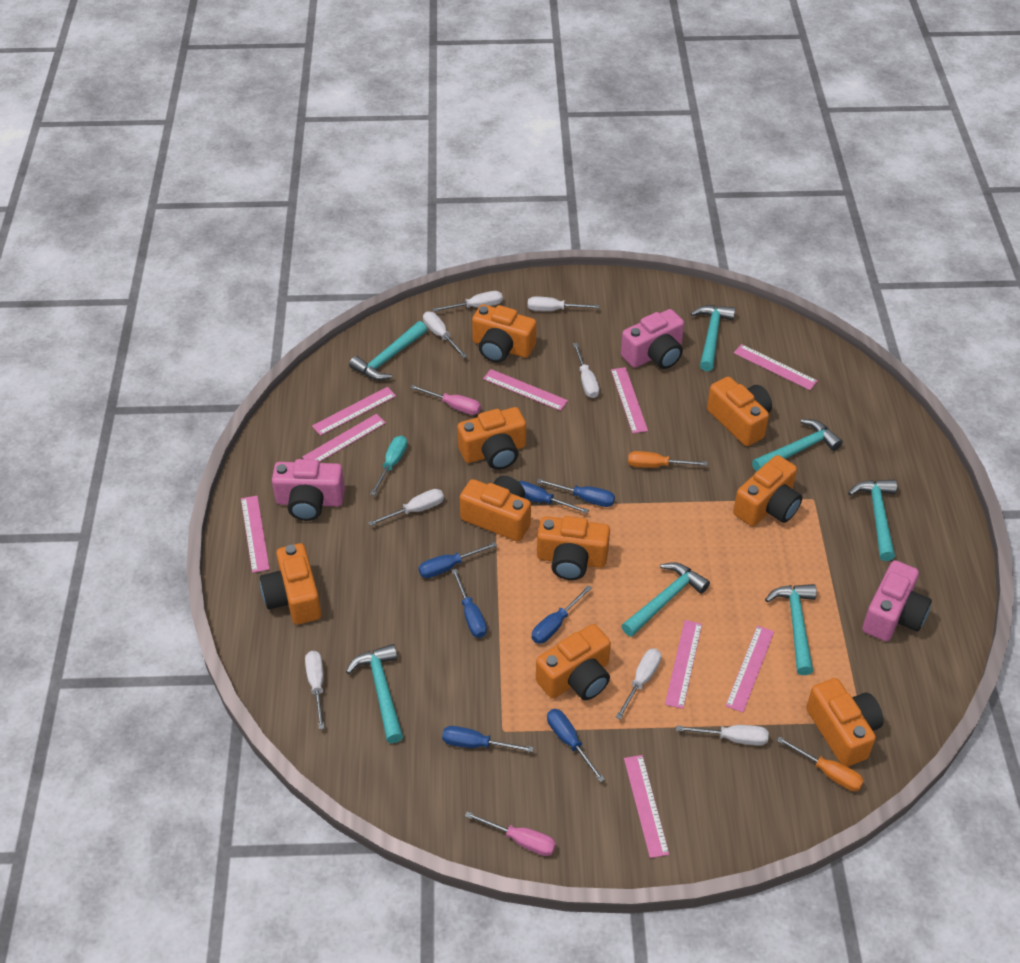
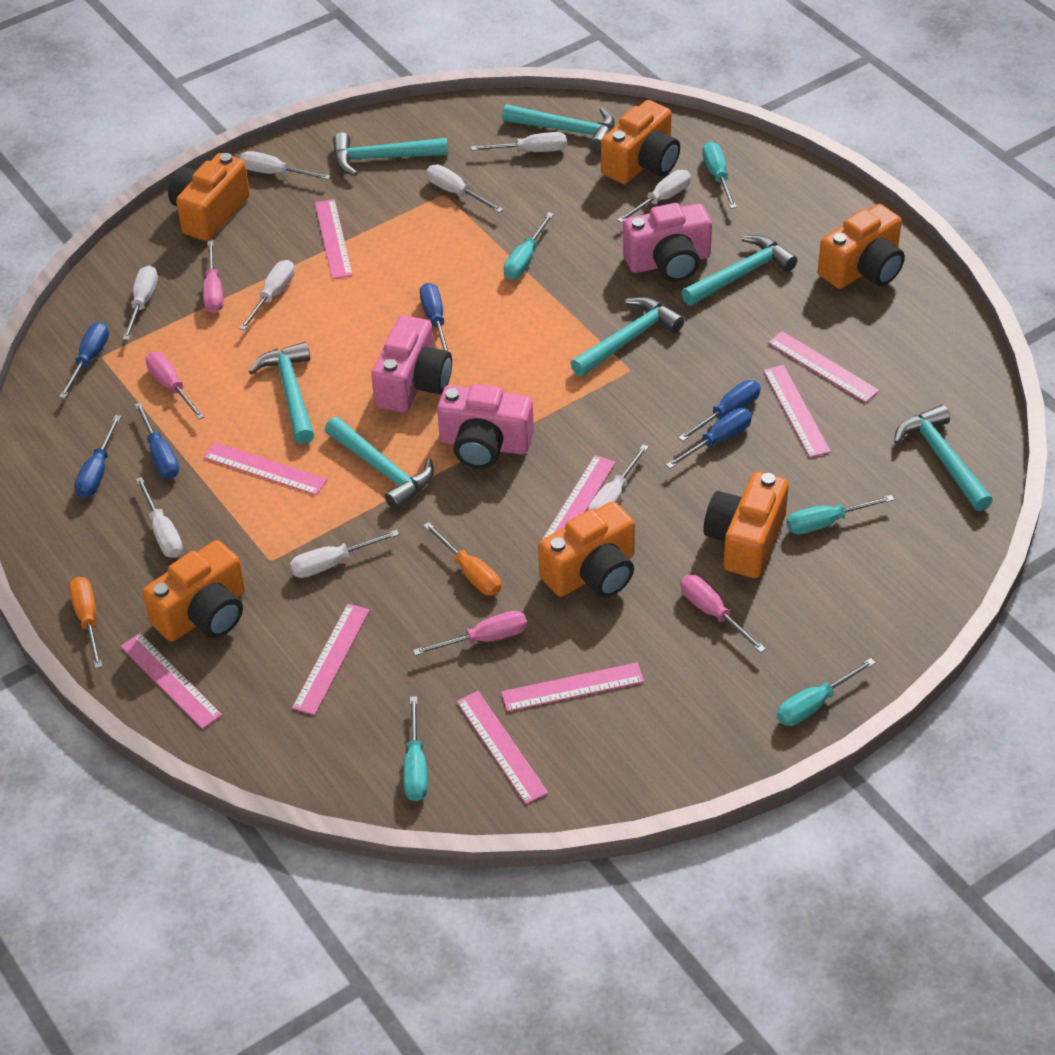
blue screwdriver: [419,542,497,578] [442,726,534,752] [451,569,487,638] [518,481,589,514] [532,585,592,644] [537,479,615,507] [547,709,605,782] = 7 -> [59,322,109,399] [74,415,121,498] [135,402,179,479] [420,283,450,352] [666,408,752,469] [678,380,761,441] = 6
orange camera: [260,543,321,624] [457,407,526,470] [460,476,531,541] [472,304,537,363] [536,624,611,700] [537,516,610,580] [707,377,772,446] [733,455,802,526] [806,678,883,767] = 9 -> [142,540,245,642] [168,153,250,241] [538,502,635,598] [601,100,680,184] [704,472,789,578] [818,204,905,289] = 6
pink screwdriver: [410,385,481,415] [465,811,556,856] = 2 -> [146,352,204,420] [203,240,223,313] [413,611,527,656] [680,575,766,653] = 4
turquoise screwdriver: [370,436,407,496] = 1 -> [404,696,428,801] [504,212,554,279] [702,142,737,209] [777,658,875,726] [786,495,894,534] = 5
white screwdriver: [305,651,325,729] [368,489,444,526] [423,312,467,358] [433,291,503,312] [528,296,599,311] [573,343,599,398] [615,648,661,720] [676,725,769,746] = 8 -> [123,265,158,340] [135,477,183,558] [239,260,295,331] [240,151,331,180] [290,530,399,578] [426,165,504,213] [471,132,567,152] [588,444,649,510] [617,170,691,223] = 9

